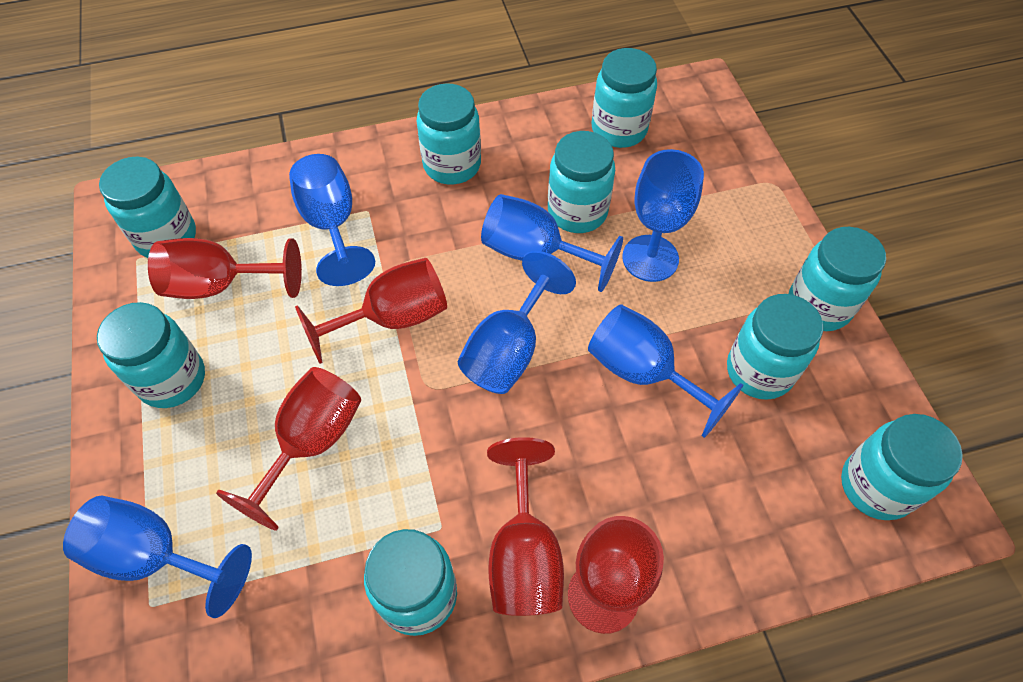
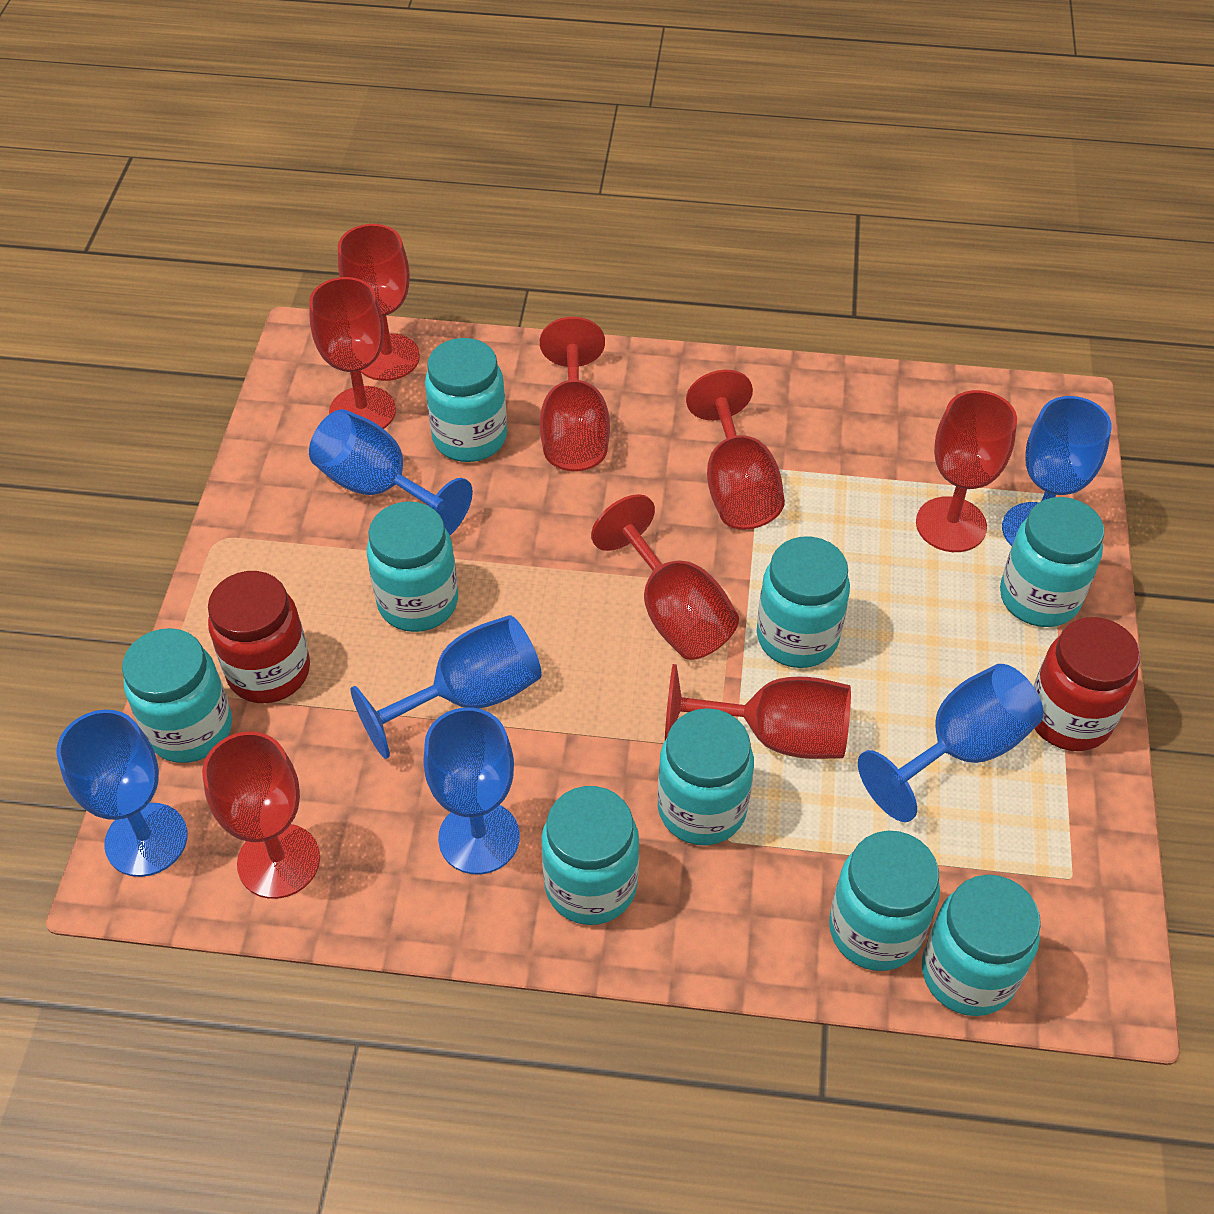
red goblet: [148,238,302,299] [216,367,361,531] [295,258,447,364] [487,437,564,616] [568,516,664,634] = 5 -> [202,731,320,899] [309,277,396,429] [338,224,420,381] [540,317,610,471] [591,494,739,660] [665,664,851,759] [686,370,785,530] [916,390,1017,552] = 8
red jar: none = 0 -> [208,571,310,703] [1033,617,1140,751] = 2

